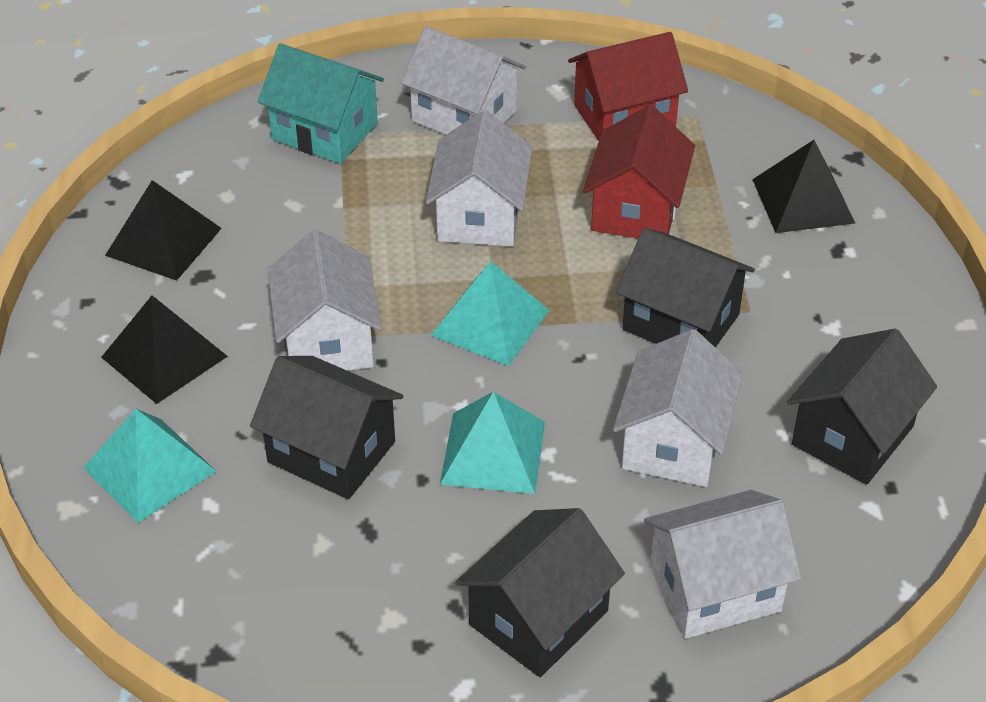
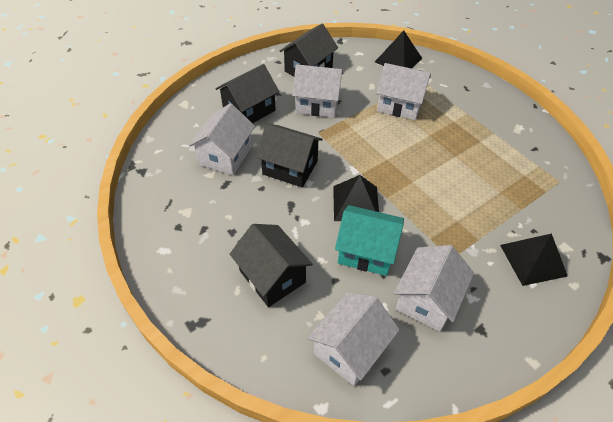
red house: [568,32,688,141] [583,105,695,238] = 2 -> none = 0
turquoise pyramid: [83,409,217,523] [431,261,550,366] [440,392,545,494] = 3 -> none = 0

